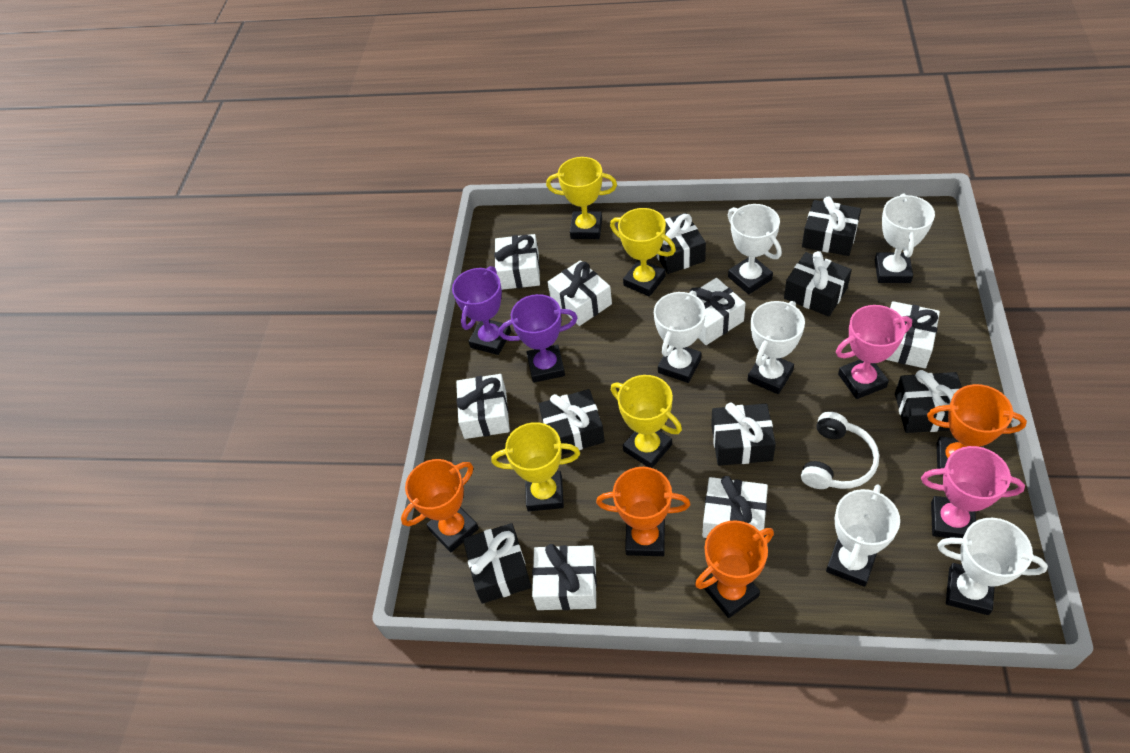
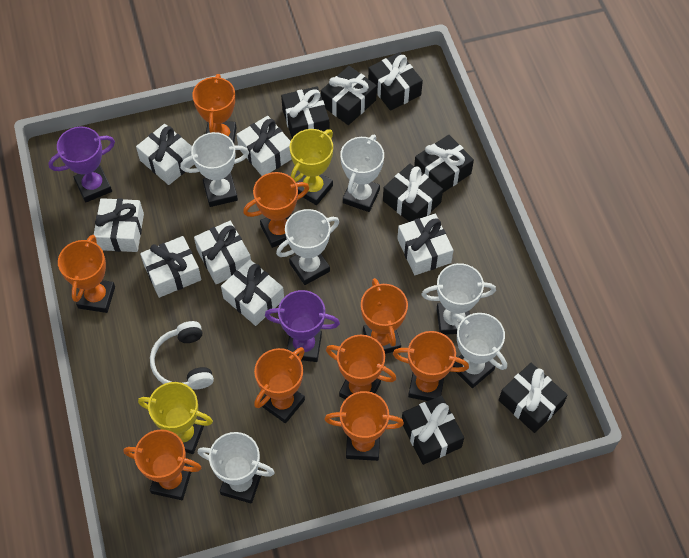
orange trophy: [401,459,479,552] [596,467,690,556] [695,520,774,618] [927,384,1027,475] = 4 -> [58,235,115,313] [124,429,201,500] [192,74,236,143] [243,172,309,248] [254,347,305,423] [324,391,404,461] [326,335,396,399] [361,278,408,354] [393,331,469,401] = 9
pink trophy: [836,305,912,399] [921,446,1025,538] = 2 -> none = 0
yellow trophy: [491,422,580,511] [546,157,617,239] [610,208,676,297] [611,375,682,468] = 4 -> [138,382,213,454] [290,129,333,205] = 2

